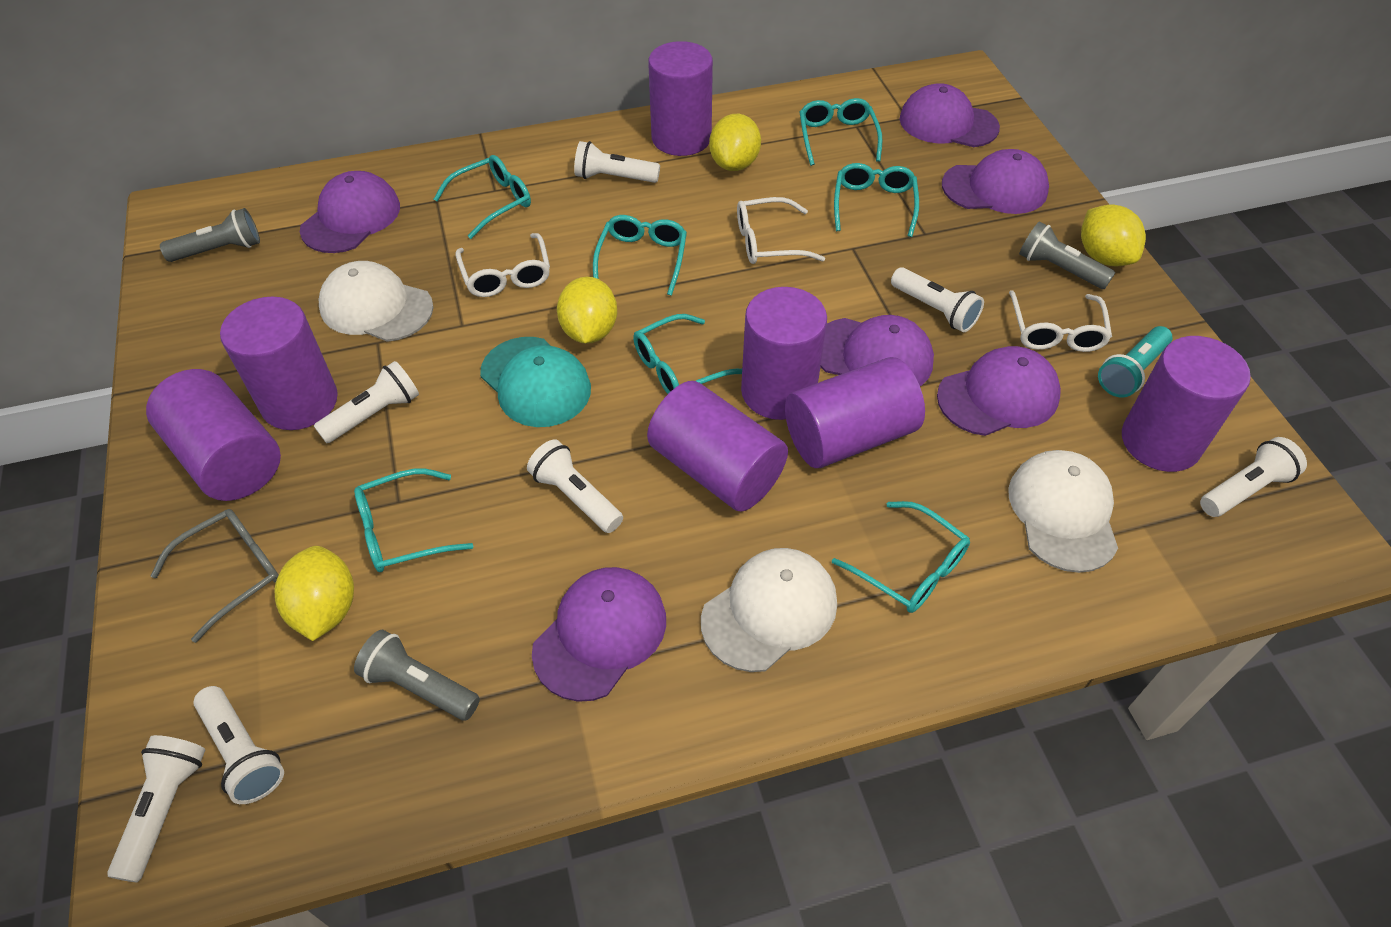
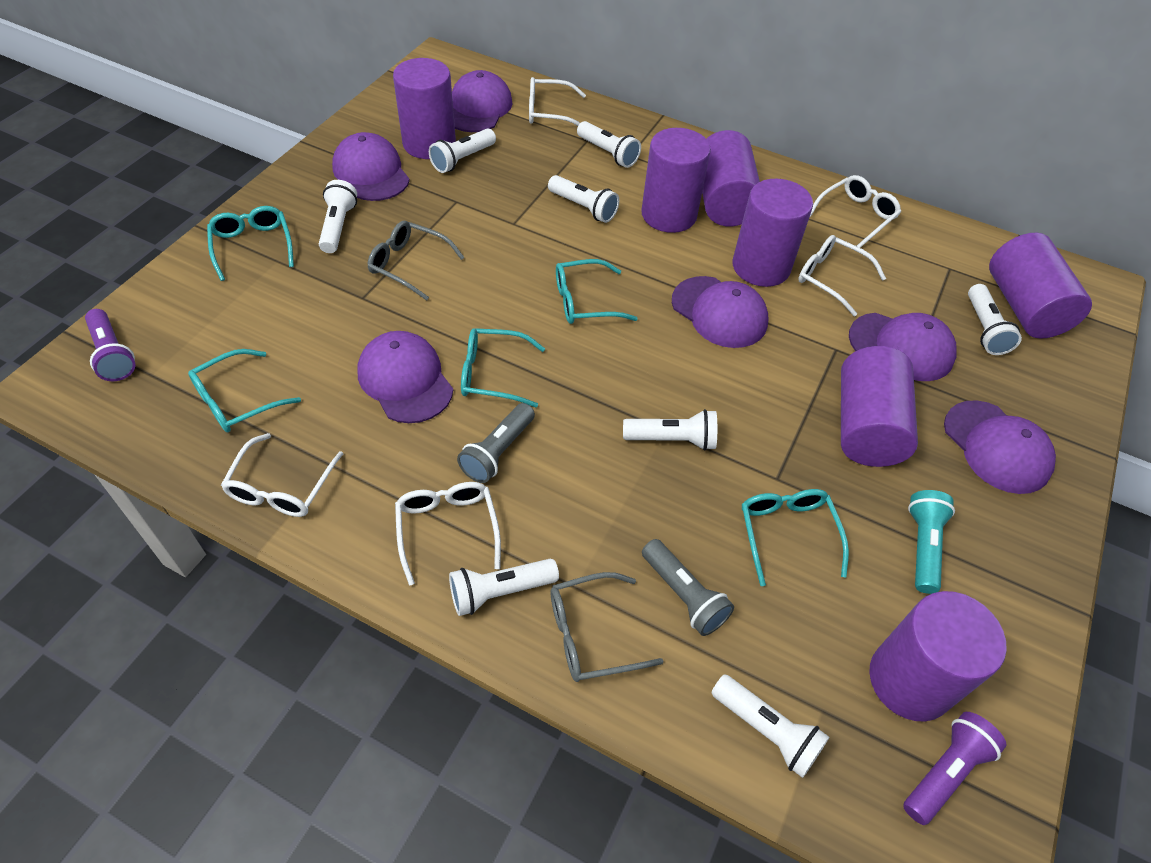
grey flashlight: [160,208,260,262] [354,629,480,720] [1019,222,1115,289] = 3 -> [457,403,535,483] [642,539,734,636] = 2
grey glasses: [150,509,279,643] = 1 -> [368,221,465,301] [550,572,664,682] = 2
purple flashlight: none = 0 -> [85,309,135,381] [903,712,1007,825] = 2
turquoise cap: [480,337,591,427] = 1 -> none = 0
turquoise glasses: [354,468,474,572] [434,155,531,239] [593,215,687,296] [633,314,742,394] [799,98,883,166] [832,501,970,613] [834,163,919,237] = 7 -> [188,349,301,433] [207,206,294,281] [461,328,545,408] [556,259,638,324] [742,489,849,586] = 5
white cap: [319,261,434,342] [701,548,837,672] [1008,450,1118,573] = 3 -> none = 0
white flashlight: [107,735,205,883] [193,686,284,804] [314,361,419,443] [527,439,623,533] [574,141,660,183] [891,267,984,332] [1200,437,1307,517] = 7 -> [319,180,357,253] [429,128,496,173] [449,559,559,616] [548,175,619,223] [577,121,641,168] [623,409,717,450] [711,674,829,778] [968,284,1022,355] = 8
white glasses: [456,233,550,297] [737,197,825,264] [1009,290,1112,352] = 3 -> [221,433,343,517] [395,482,501,586] [529,77,586,126] [798,235,886,316] [810,175,901,248] = 5
yellow lemon: [274,546,354,641] [557,277,617,344] [709,114,761,171] [1081,205,1146,266] = 4 -> none = 0

